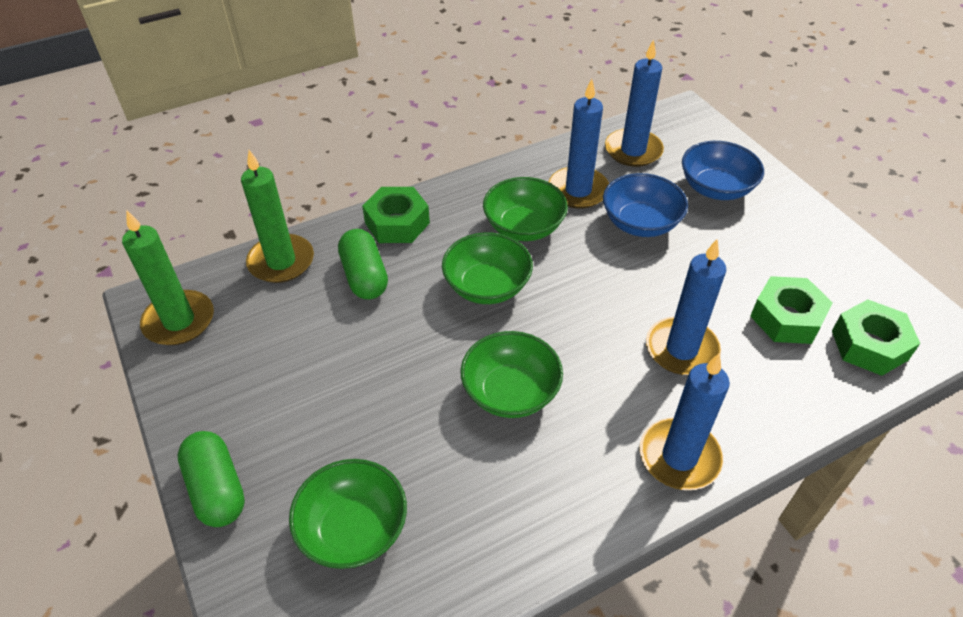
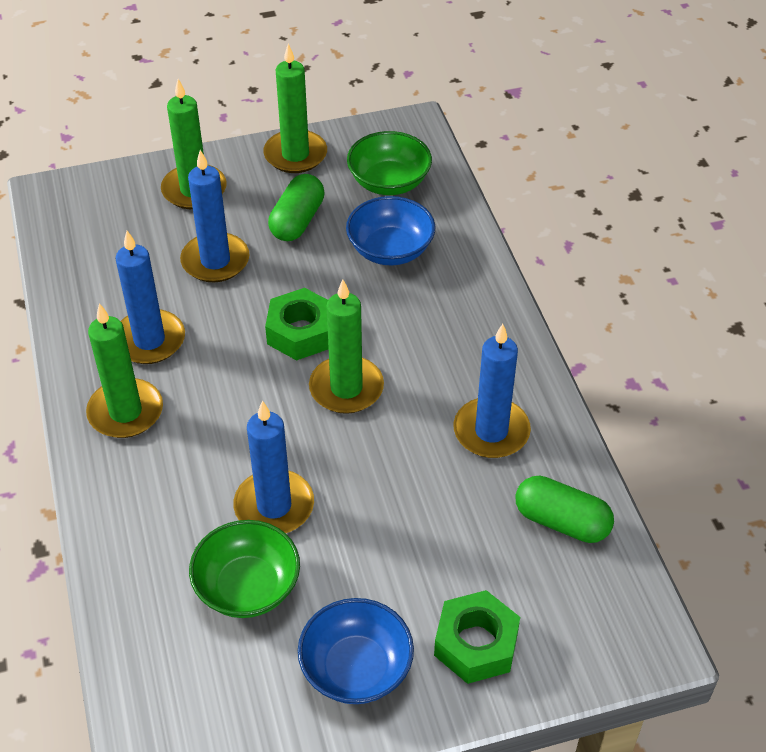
green bowl: [289,459,407,569] [442,232,533,304] [461,331,563,418] [483,177,568,241] = 4 -> [189,520,300,618] [347,131,432,195] = 2
green candle: [122,210,214,345] [241,150,314,283] = 2 -> [86,303,163,438] [161,79,227,209] [263,44,327,173] [309,280,384,414] = 4
green nut: [362,187,430,243] [750,276,833,344] [832,300,920,376] = 3 -> [265,288,329,360] [434,590,520,684] = 2

